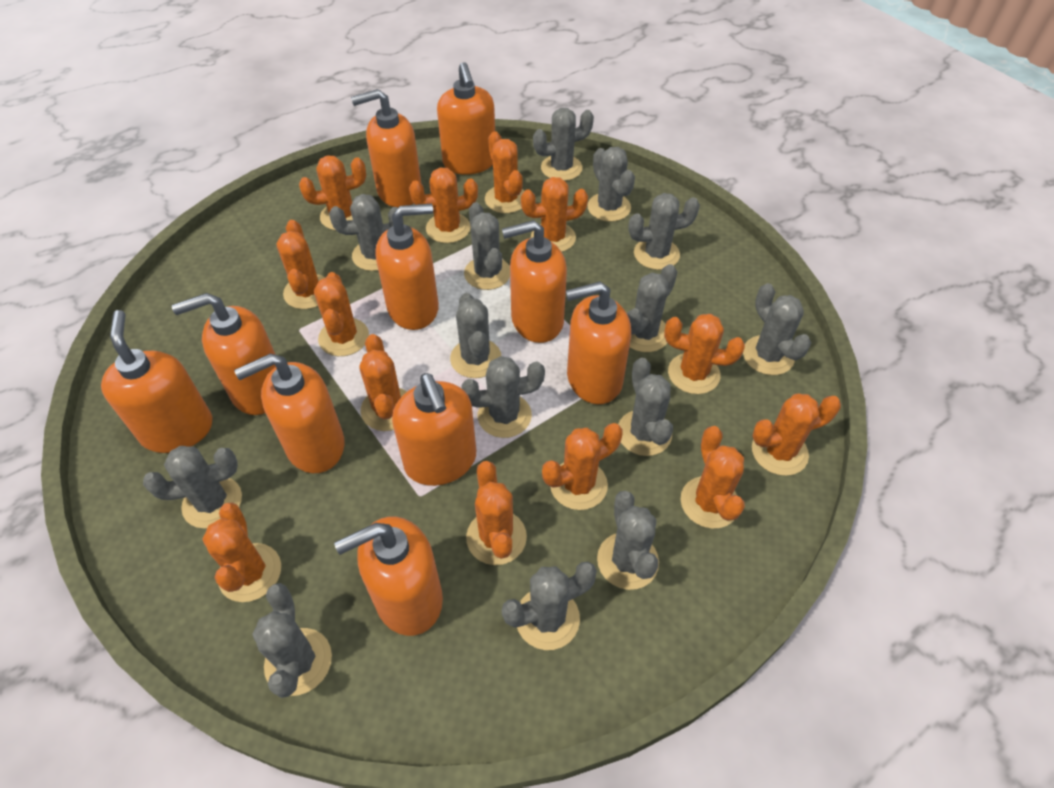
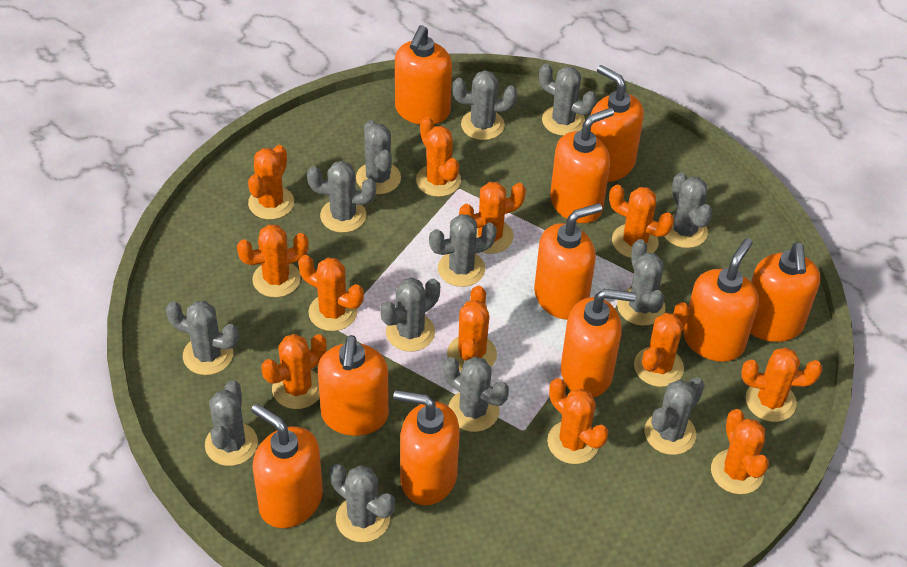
grey cactus: [143,446,242,528] [252,583,332,698] [329,194,404,271] [450,293,501,378] [461,356,545,438] [464,202,510,290] [502,562,597,650] [533,108,594,181] [587,147,635,222] [597,491,659,590] [618,358,673,456] [627,264,677,352] [628,193,700,270] [743,283,811,375] = 14 -> [166,301,239,375] [205,380,258,466] [307,161,376,233] [329,464,395,542] [356,120,401,194] [380,277,440,352] [429,214,497,287] [443,357,509,432] [452,70,517,140] [539,64,597,136] [617,239,665,326] [645,377,705,455] [664,172,712,248] = 13
orange cactus: [202,503,281,602] [277,220,325,309] [299,155,366,231] [314,272,369,356] [359,334,407,431] [409,167,478,243] [466,461,527,565] [485,131,524,213] [521,177,588,252] [542,423,623,510] [664,314,745,394] [680,426,745,529] [752,394,841,476] = 13 -> [237,224,309,297] [248,145,294,220] [261,334,327,409] [298,255,364,331] [416,116,461,197] [447,286,497,371] [459,182,526,254] [547,378,609,464] [609,185,674,258] [634,302,690,387] [711,409,769,494] [741,347,822,422] = 12

